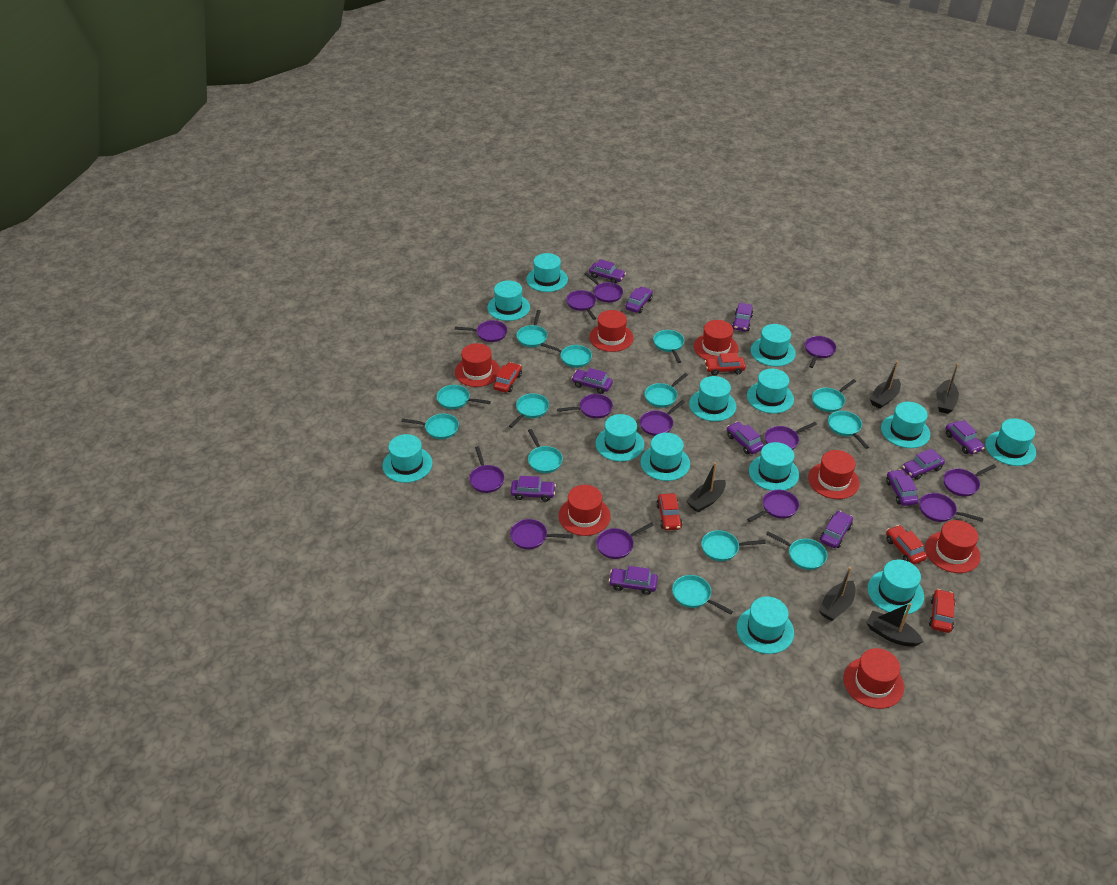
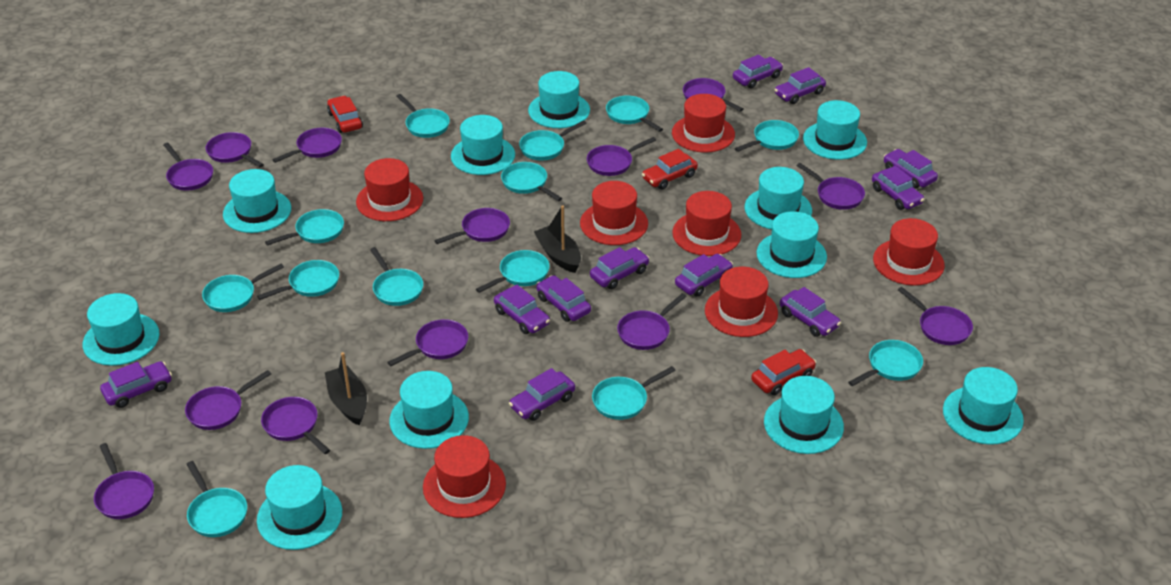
black boat: [686,462,726,512] [819,567,856,621] [866,603,923,647] [870,361,901,409] [937,363,959,414] = 5 -> [325,352,367,425] [534,206,581,273] = 2
red car: [493,362,522,393] [656,493,682,530] [705,353,746,376] [886,525,927,565] [929,589,956,633] = 5 -> [327,96,363,133] [642,149,698,190] [751,349,816,395] = 3
turquoise hat: [382,434,433,483] [487,280,530,321] [526,253,568,292] [595,414,644,462] [640,433,690,481] [689,376,736,421] [737,596,794,654] [747,369,794,414] [749,442,799,491] [751,324,796,367] [868,560,924,615] [881,402,930,448] [985,418,1036,466] = 13 -> [83,293,159,366] [223,169,291,233] [257,465,342,550] [389,371,469,449] [451,115,515,175] [528,71,590,128] [745,167,812,229] [757,211,827,278] [764,376,844,454] [803,100,867,160] [943,367,1024,445] = 11

